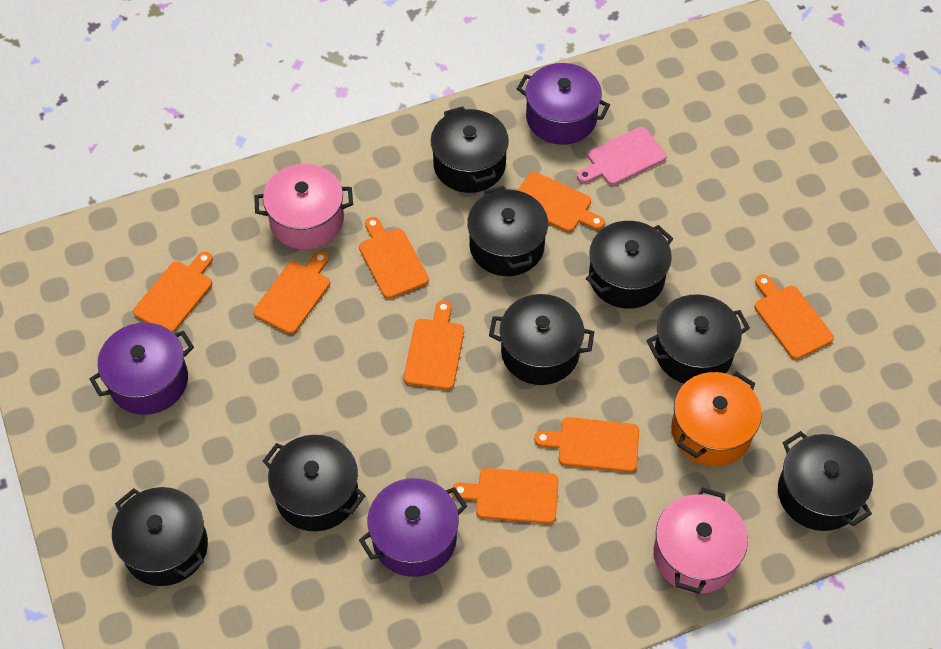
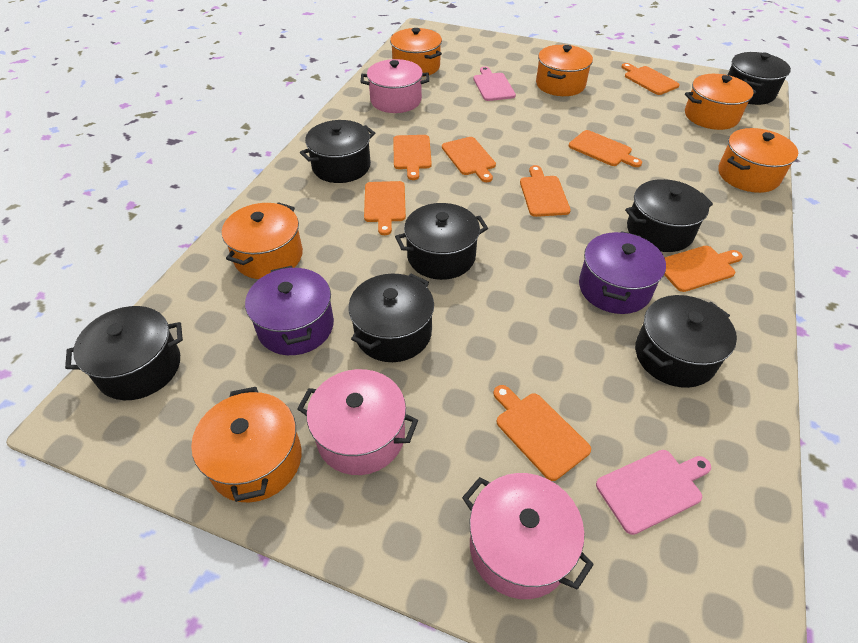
black pot: [112,487,208,586] [263,435,366,531] [431,106,509,193] [467,186,548,276] [489,294,594,385] [586,221,673,309] [646,294,750,384] [778,431,873,531] = 8 -> [65,306,183,400] [300,120,375,183] [348,274,434,362] [395,203,488,280] [625,179,713,252] [635,295,737,388] [728,52,791,105] = 7
orange pot: [671,371,762,466] = 1 -> [191,387,302,502] [222,202,303,279] [390,28,442,77] [536,45,593,96] [685,74,757,130] [718,128,798,193] = 6
pink cutting board: [577,127,667,185] = 1 -> [473,66,516,101] [596,450,711,535] = 2
pink pot: [254,164,353,249] [654,487,748,594] = 2 -> [297,369,418,475] [361,59,429,113] [462,473,594,599] = 3
purple pot: [90,322,194,415] [359,478,467,577] [517,63,610,145] = 3 -> [245,266,334,355] [579,231,666,314] = 2

